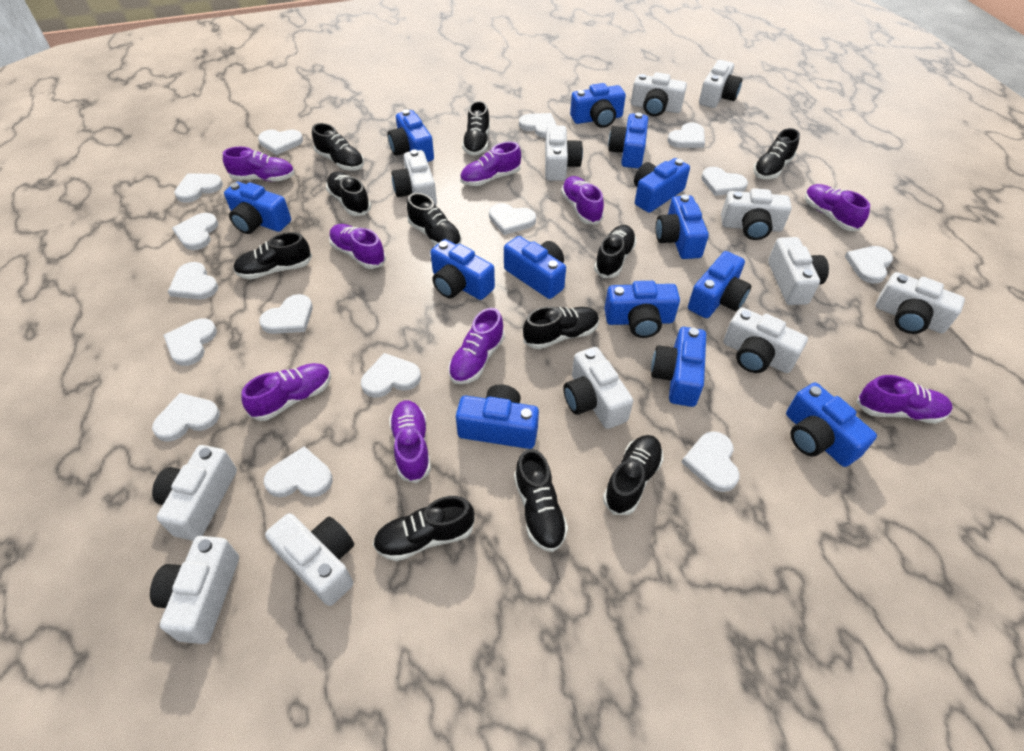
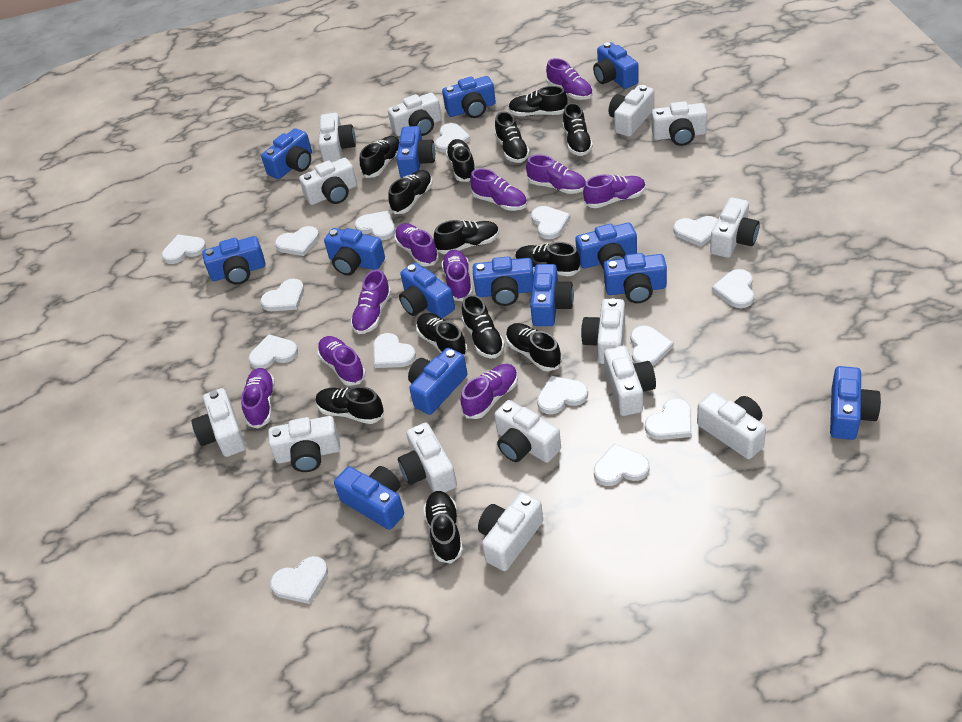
black shoe: [233,232,312,279] [312,123,364,170] [326,172,371,216] [373,496,475,561] [407,193,462,246] [462,101,490,156] [514,449,568,552] [523,306,599,349] [594,225,637,278] [603,435,664,515] [753,128,800,179] = 11 -> [316,386,384,424] [360,136,399,178] [388,170,433,214] [416,313,468,357] [423,491,463,564] [434,220,499,254] [446,139,475,182] [462,294,505,358] [495,111,530,163] [506,323,562,371] [508,86,567,116] [515,242,580,276] [563,103,593,156] = 13
blue camera: [224,182,291,234] [388,110,434,162] [430,239,495,300] [456,384,539,449] [504,236,566,299] [570,83,626,128] [604,281,680,338] [608,112,648,168] [634,158,690,213] [651,327,706,407] [656,195,709,259] [688,251,751,318] [786,382,877,467] = 13 -> [202,236,265,285] [261,128,312,179] [324,228,385,275] [334,466,404,530] [396,126,435,178] [399,263,455,318] [408,348,467,415] [442,76,496,118] [473,256,534,306] [530,264,574,326] [575,223,637,270] [593,42,639,89] [604,253,667,303] [830,366,881,440] = 14
purple shoe: [223,147,295,182] [241,363,331,421] [329,224,386,269] [389,400,431,483] [448,308,505,384] [460,142,521,186] [561,176,604,225] [805,184,870,231] [856,375,952,424] = 9 -> [241,368,275,428] [317,336,366,386] [351,269,391,334] [394,223,439,267] [441,250,473,301] [461,364,518,419] [470,168,527,211] [526,155,586,194] [546,58,593,100] [583,174,646,208] = 10
white camera: [150,536,239,644] [152,445,237,541] [265,513,354,606] [391,149,437,206] [545,125,583,181] [563,347,633,429] [631,72,687,116] [699,60,743,108] [721,188,792,240] [723,307,808,373] [768,237,829,305] [876,272,965,334] = 12 -> [192,388,246,457] [268,416,340,472] [299,158,357,205] [319,113,356,163] [388,93,442,136] [398,423,457,492] [478,492,543,571] [494,400,561,463] [581,298,625,364] [604,346,656,416] [609,85,654,137] [652,101,707,146] [697,392,766,459] [710,197,760,258] = 14

